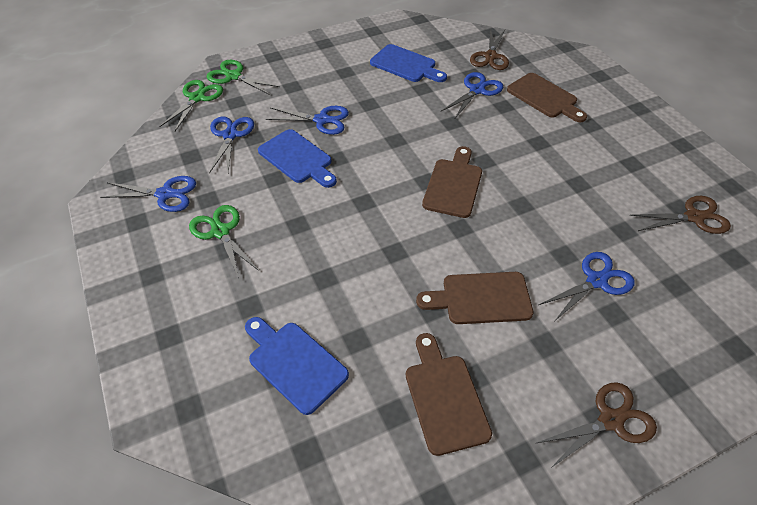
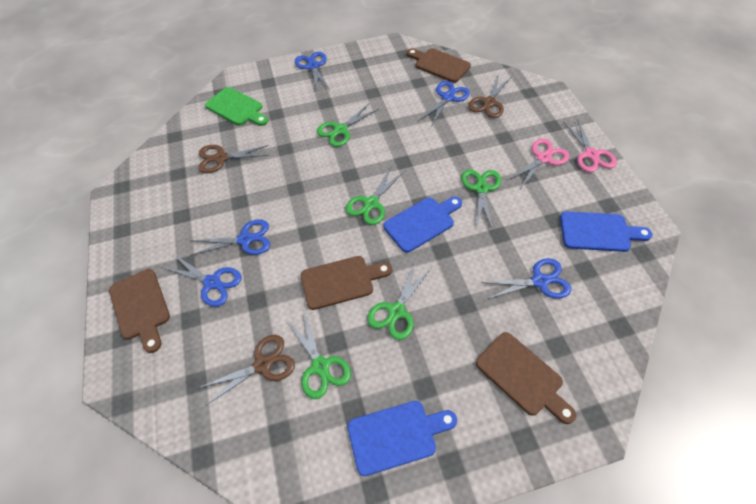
green cutting board: none = 0 -> [205,87,268,126] = 1
green scissors: [159,80,223,131] [189,205,259,279] [206,60,280,95] = 3 -> [288,310,351,399] [317,104,379,147] [345,167,404,225] [367,261,431,340] [461,169,501,231] = 5
pink scissors: none = 0 -> [508,138,569,188] [564,118,617,172] = 2

